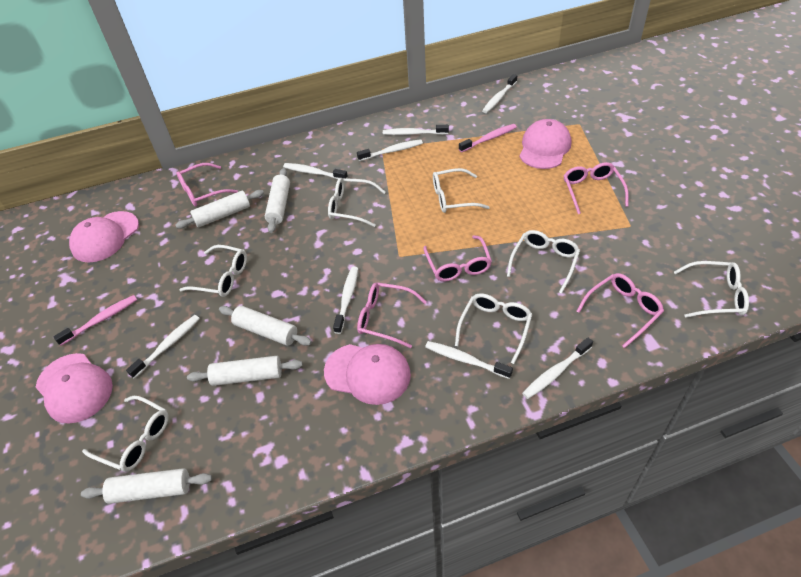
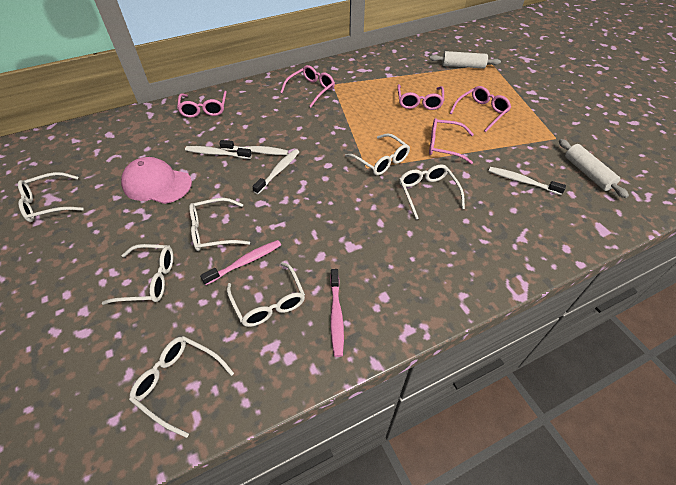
pink cap: [35,353,113,424] [69,211,139,262] [324,344,411,405] [519,119,571,169] = 4 -> [121,157,192,204] = 1
white rolling pin: [81,468,212,504] [175,190,264,229] [187,356,303,386] [219,306,312,346] [265,168,290,233] = 5 -> [430,51,501,69] [559,139,629,198] = 2
white toothbrush: [126,315,200,379] [283,163,348,179] [333,267,358,334] [357,139,423,161] [383,125,449,135] [425,341,513,379] [482,74,517,113] [522,338,593,399] = 8 -> [185,146,252,159] [219,140,288,155] [252,149,299,194] [489,167,566,195] = 4

